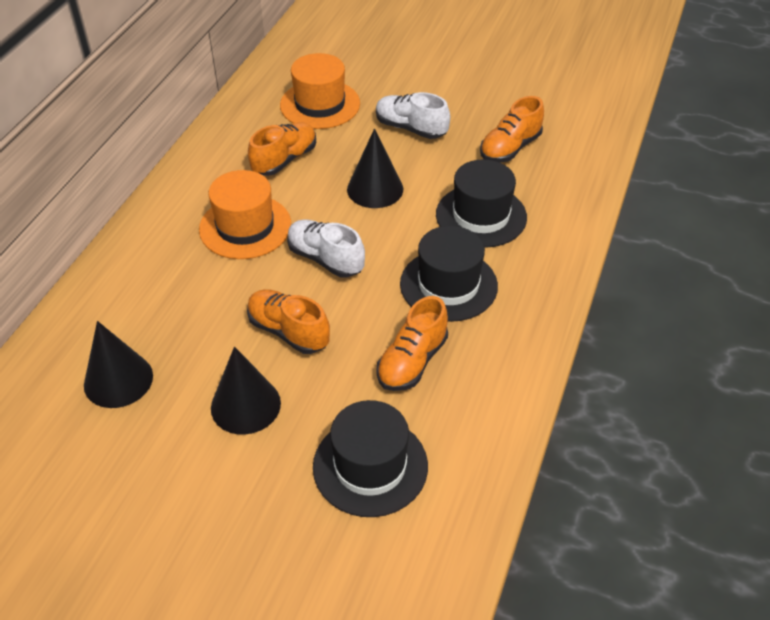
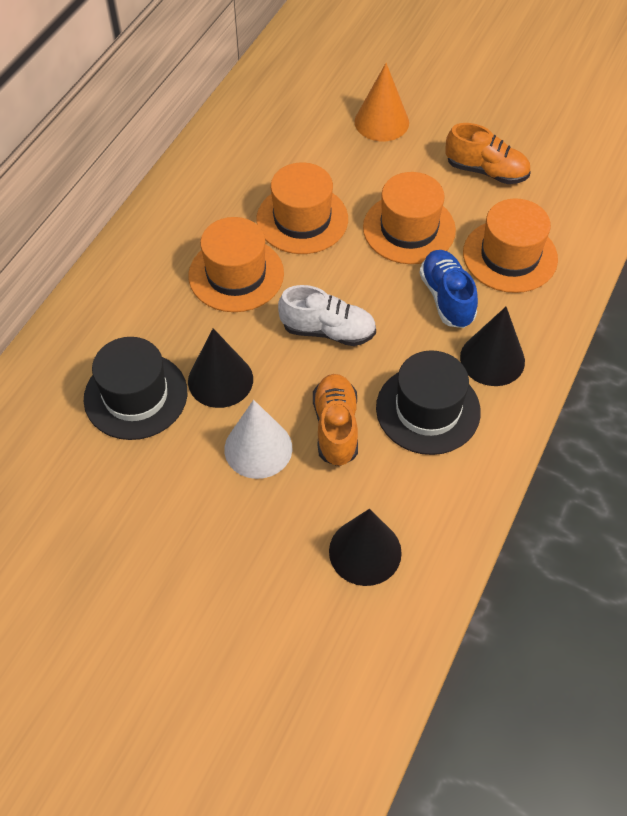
black hat: [313,400,428,517] [400,226,498,322] [436,160,527,248] = 3 -> [84,337,187,440] [376,350,481,455] = 2
blue shoe: none = 0 -> [419,250,478,328] = 1
orange cone: none = 0 -> [355,63,409,142] = 1
orange hat: [199,170,291,259] [280,53,360,129] = 2 -> [188,217,284,312] [256,162,348,254] [363,172,456,264] [463,198,558,293] = 4
orange shoe: [247,289,330,354] [248,122,316,176] [376,296,448,391] [480,96,544,163] = 4 -> [313,374,358,466] [445,123,530,184] = 2
white cone: none = 0 -> [224,400,292,479] = 1
white shoe: [287,219,365,277] [376,92,450,139] = 2 -> [278,285,376,346] = 1

